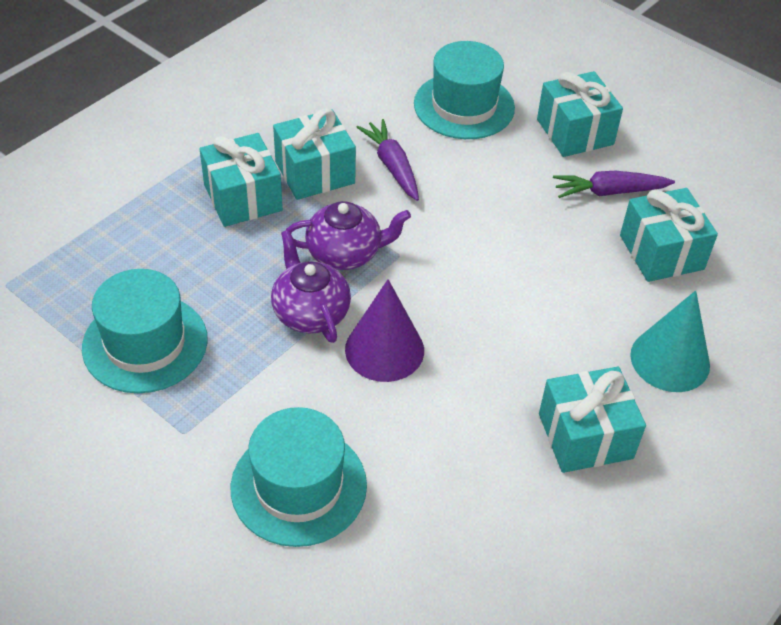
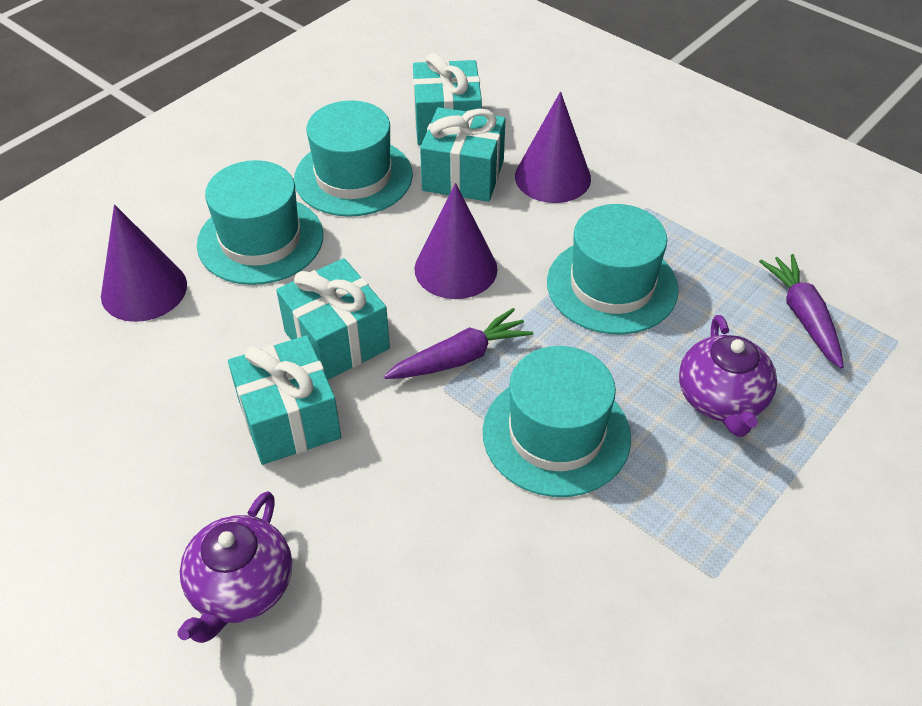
purple cone: [345,279,424,382] = 1 -> [101,204,187,322] [414,183,498,299] [515,92,591,203] = 3
turquoise cone: [630,290,710,392] = 1 -> none = 0
turquoise gift: [200,133,283,227] [273,108,356,200] [537,71,623,157] [539,367,646,473] [620,188,718,282] = 5 -> [228,335,341,465] [276,258,390,380] [413,53,482,146] [420,107,505,202] = 4
turquoise hat: [82,269,208,393] [231,407,367,547] [414,41,515,139] = 3 -> [197,160,323,285] [294,100,413,217] [483,346,631,497] [547,204,679,335] = 4

